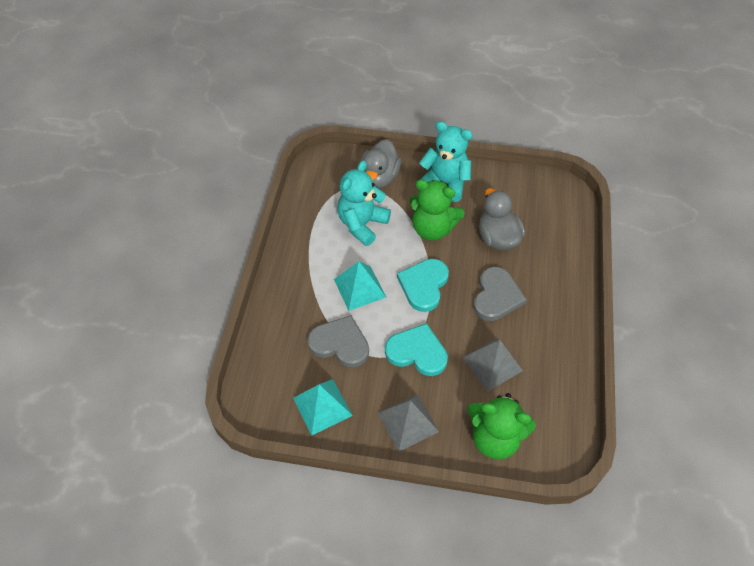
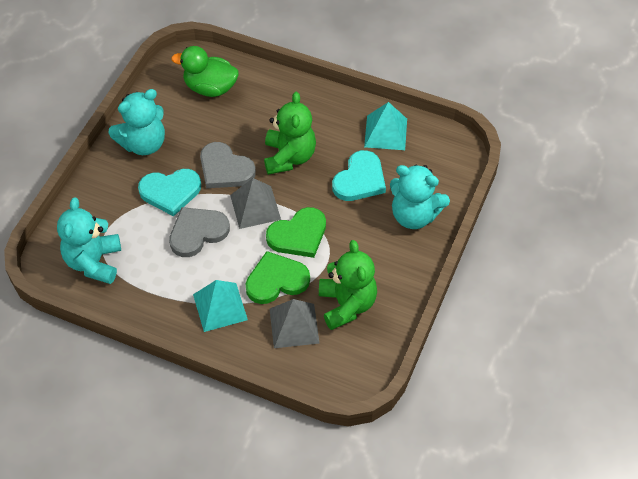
green duck: none = 0 -> [171,46,239,97] = 1
green heart: none = 0 -> [246,251,310,304] [266,207,326,258] = 2
grey duck: [360,139,401,189] [479,188,525,250] = 2 -> none = 0
turquoise teddy bear: [337,160,391,246] [419,121,472,202] = 2 -> [57,198,121,284] [108,89,165,155] [390,165,450,229] = 3

